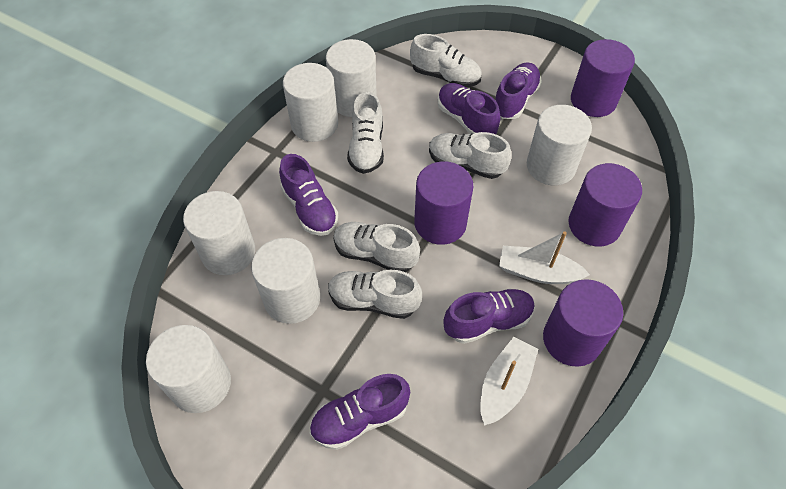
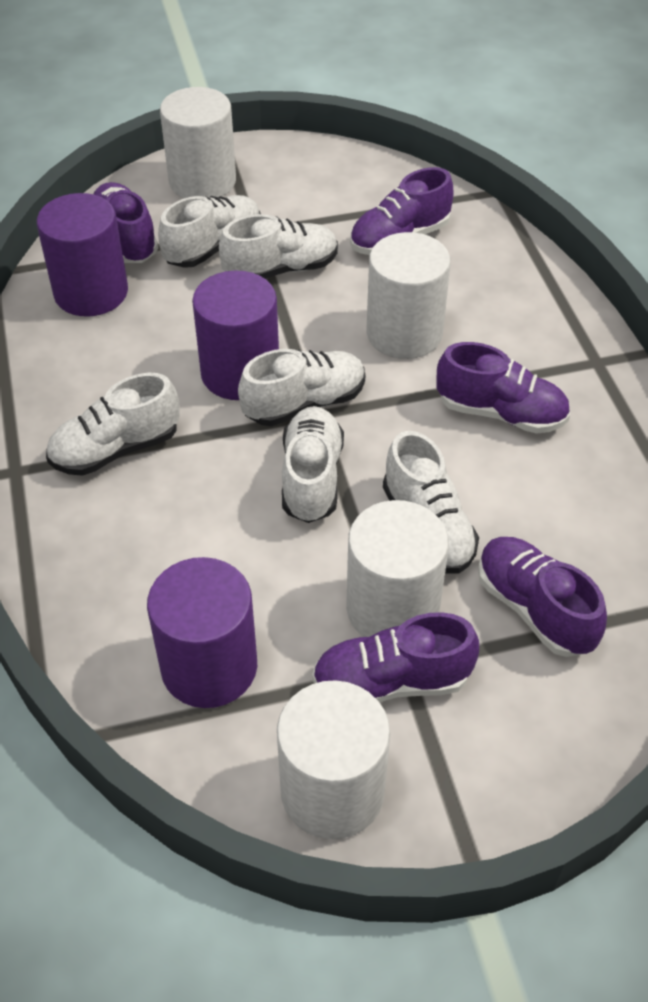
purple cylinder: [414,161,473,245] [543,279,623,367] [568,163,642,246] [571,39,635,117] = 4 -> [37,193,128,317] [147,557,257,708] [192,271,279,400] = 3
white boat: [480,337,538,426] [499,232,590,284] = 2 -> none = 0
white cylinder: [146,325,231,413] [183,191,255,275] [251,238,320,324] [283,63,338,142] [326,39,377,117] [527,105,592,185] = 6 -> [160,87,236,198] [277,680,390,839] [346,500,449,637] [366,232,451,359] = 4
white shoe: [328,270,422,319] [334,222,420,272] [347,92,384,174] [410,34,482,87] [429,132,511,179] = 5 -> [46,373,180,476] [158,195,261,268] [219,214,338,279] [238,349,365,426] [282,406,344,523] [383,431,479,574] = 6

